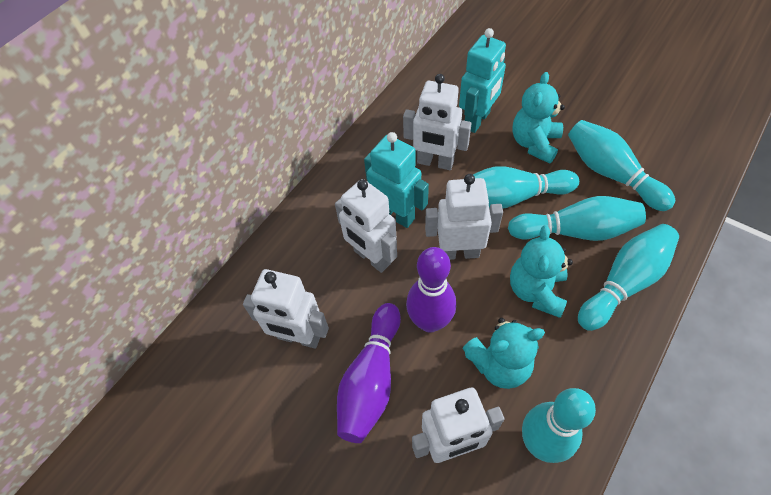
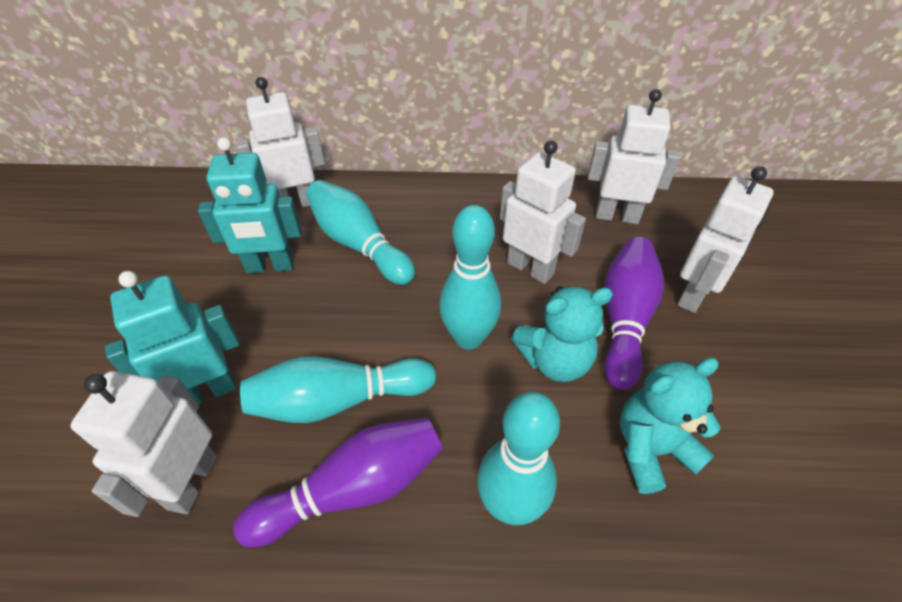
turquoise bowling pin: [473,166,579,209] [508,196,646,241] [522,388,596,463] [568,120,675,211] [578,224,679,331] = 5 -> [240,356,436,423] [306,180,415,285] [439,205,501,350] [477,392,560,525] = 4
turquoise teddy bear: [462,318,545,389] [510,225,573,318] [512,72,565,164] = 3 -> [511,286,613,382] [620,358,721,494] = 2

